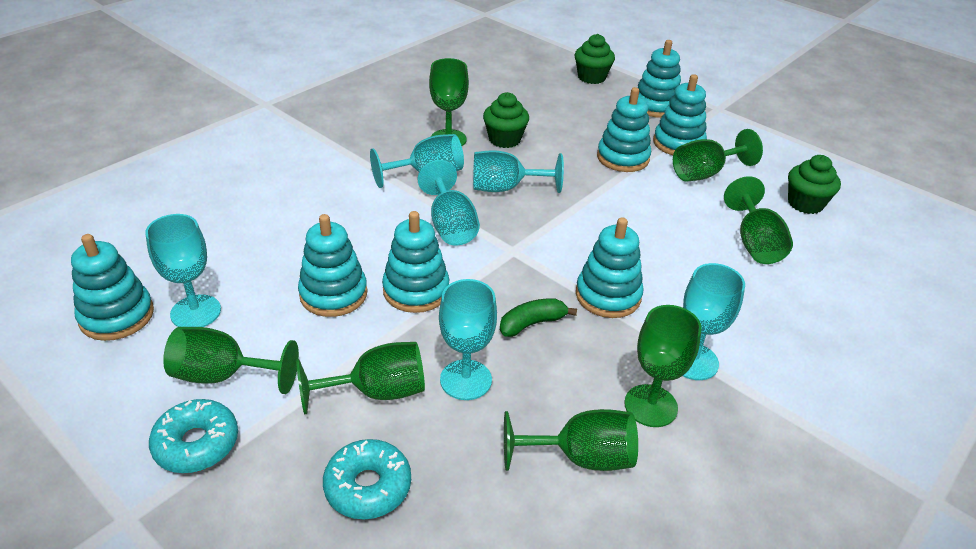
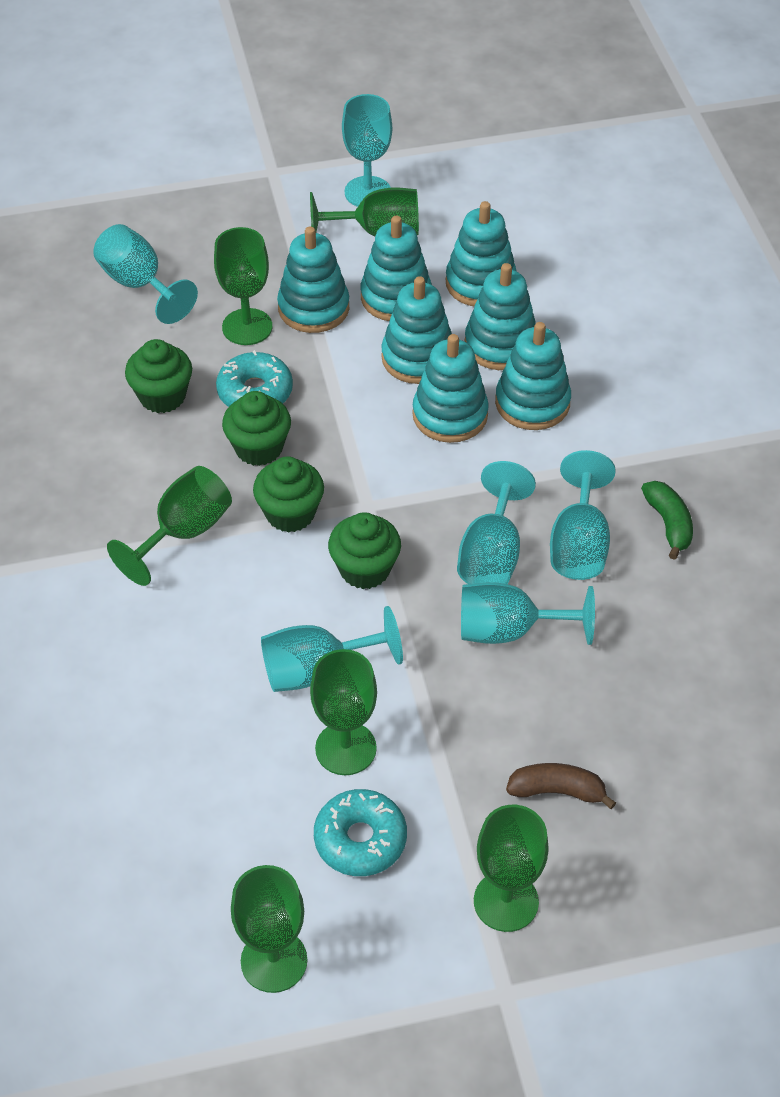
brown banana: none = 0 -> [506,763,616,809] = 1
green cupcake: [483,92,529,148] [575,34,615,84] [788,155,841,214] = 3 -> [125,339,192,413] [222,391,291,466] [253,456,324,533] [328,512,401,589] = 4
green goblet: [163,327,299,394] [296,342,425,414] [429,58,469,146] [504,409,638,471] [624,305,702,427] [673,129,763,182] [724,176,793,264] = 7 -> [107,466,232,586] [214,227,272,345] [231,865,307,993] [310,187,419,236] [310,649,377,775] [474,805,549,932] = 6

